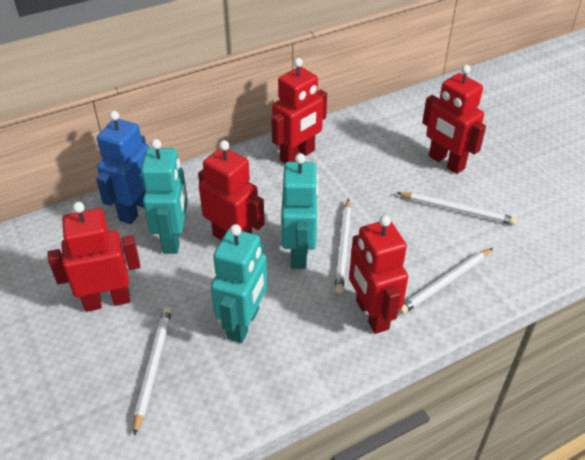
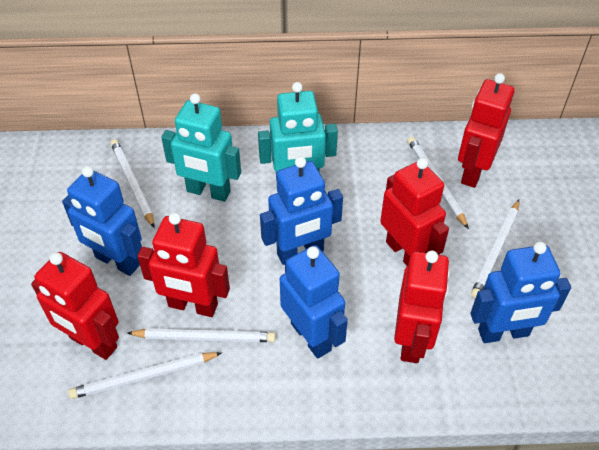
blue robot: [96,111,149,224] = 1 -> [62,166,142,276] [260,156,343,265] [280,245,348,359] [470,242,571,343] = 4
turquoise robot: [141,139,188,254] [211,224,267,343] [281,153,319,269] = 3 -> [161,93,241,202] [258,82,338,180] = 2
white pencil: [134,306,172,436] [335,199,351,293] [397,192,517,225] [398,248,492,314] = 4 -> [68,352,222,399] [111,139,154,228] [127,328,276,342] [407,137,469,229] [471,200,519,298] = 5

